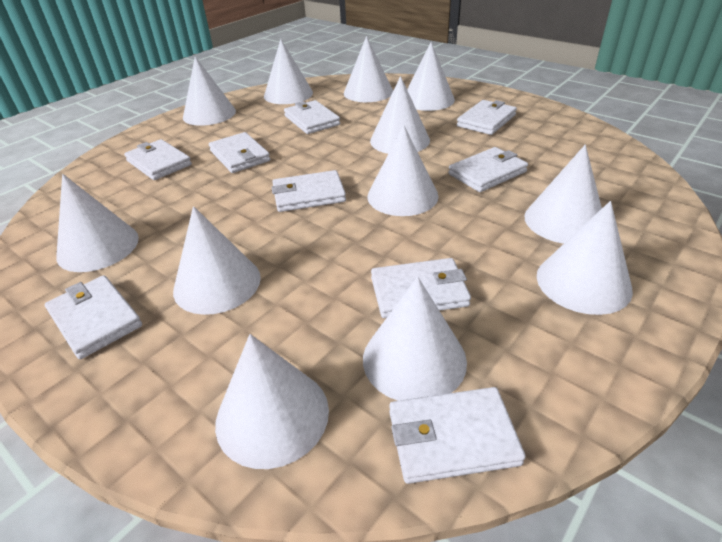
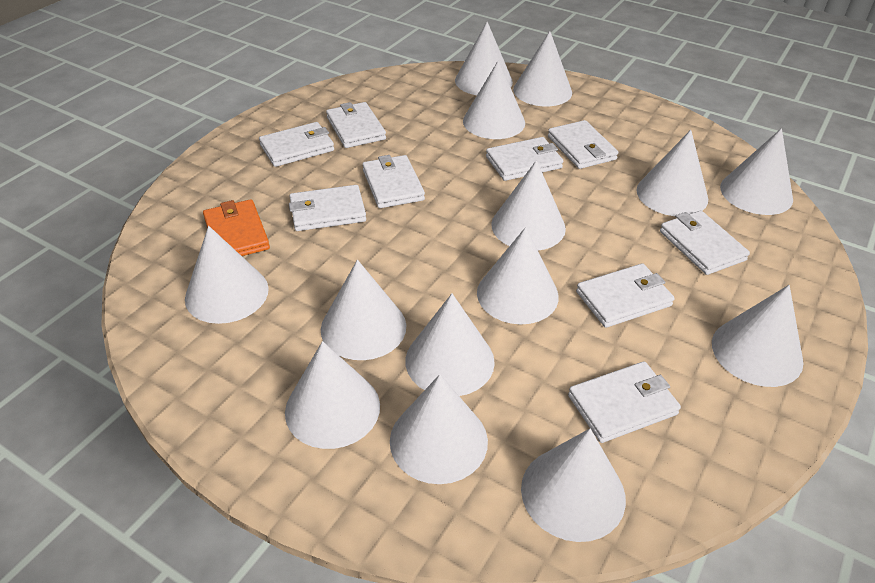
orange wallet: none = 0 -> [203,199,270,256] = 1
white cone: [56,174,139,272] [173,206,261,315] [183,57,236,126] [215,334,329,469] [264,39,313,104] [344,36,393,102] [363,277,467,401] [367,124,439,216] [370,76,430,154] [407,42,455,111] [524,145,602,244] [537,201,633,315] = 12 -> [185,226,269,324] [285,341,380,449] [321,260,407,360] [390,374,488,484] [405,294,495,396] [455,22,513,95] [463,60,525,139] [477,227,559,324] [491,160,566,250] [513,31,572,106] [521,428,626,542] [636,130,708,216] [712,285,803,387] [720,128,793,215] = 14

